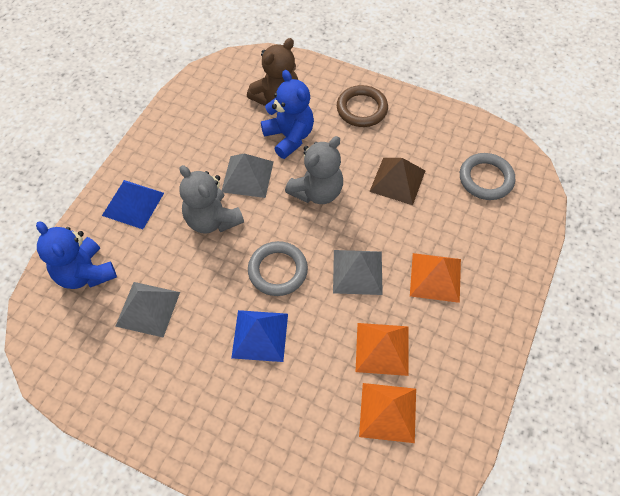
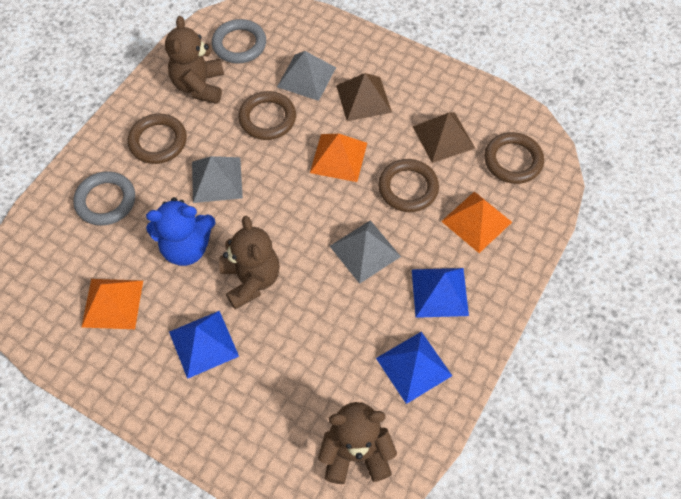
blue pyramid: [102,180,164,229] [231,310,288,362] = 2 -> [169,311,239,379] [376,332,452,404] [412,268,469,318] = 3
blue teddy bear: [36,221,117,289] [261,70,314,159] = 2 -> [146,197,215,266] = 1
brown pyramid: [369,158,425,205] = 1 -> [336,73,392,121] [412,113,476,163] = 2
brown ring: [337,85,388,127] = 1 -> [128,114,187,164] [238,91,296,140] [378,159,439,212] [484,132,544,184] = 4
brown teddy bear: [247,38,298,106] = 1 -> [165,16,224,104] [219,216,280,309] [318,402,397,484] = 3
grey teddy bear: [179,165,244,234] [285,136,343,204] = 2 -> none = 0

